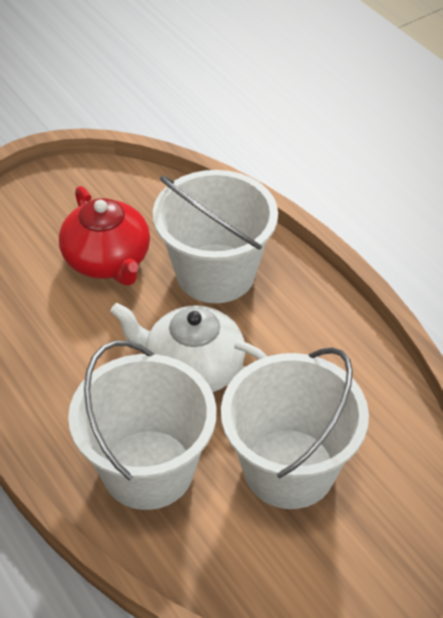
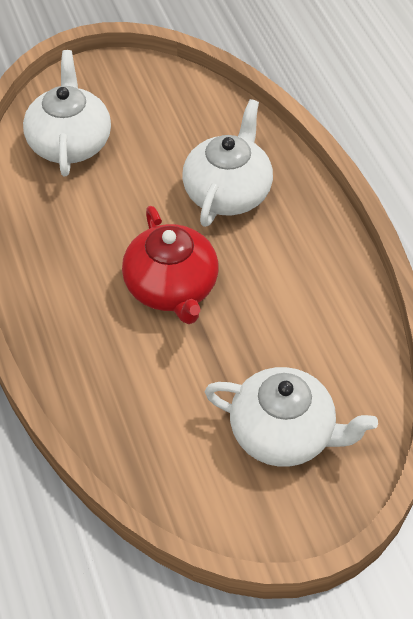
white bucket: [68,340,216,510] [153,170,278,303] [221,347,369,509] = 3 -> none = 0
white teapot: [110,303,267,392] = 1 -> [23,50,111,176] [182,99,273,227] [205,367,378,467] = 3

